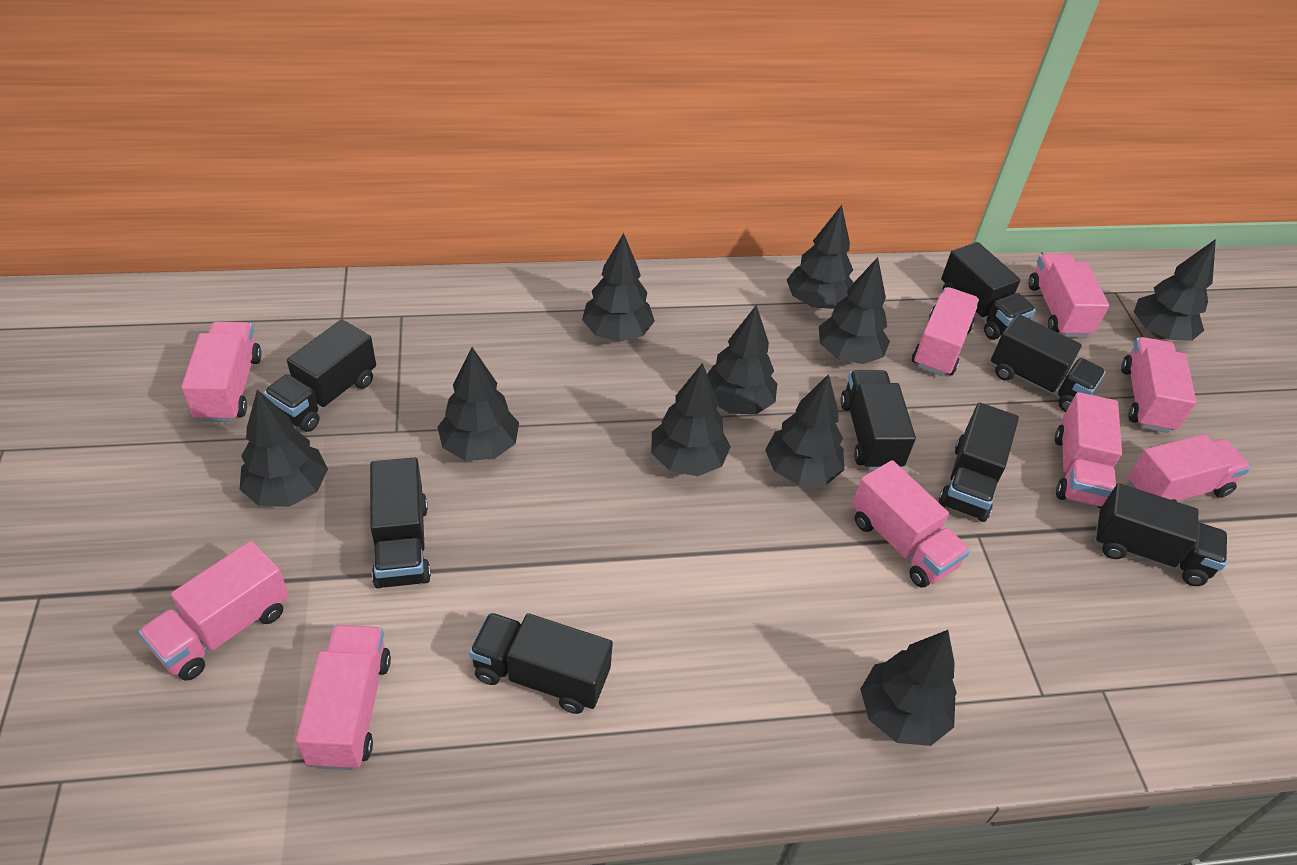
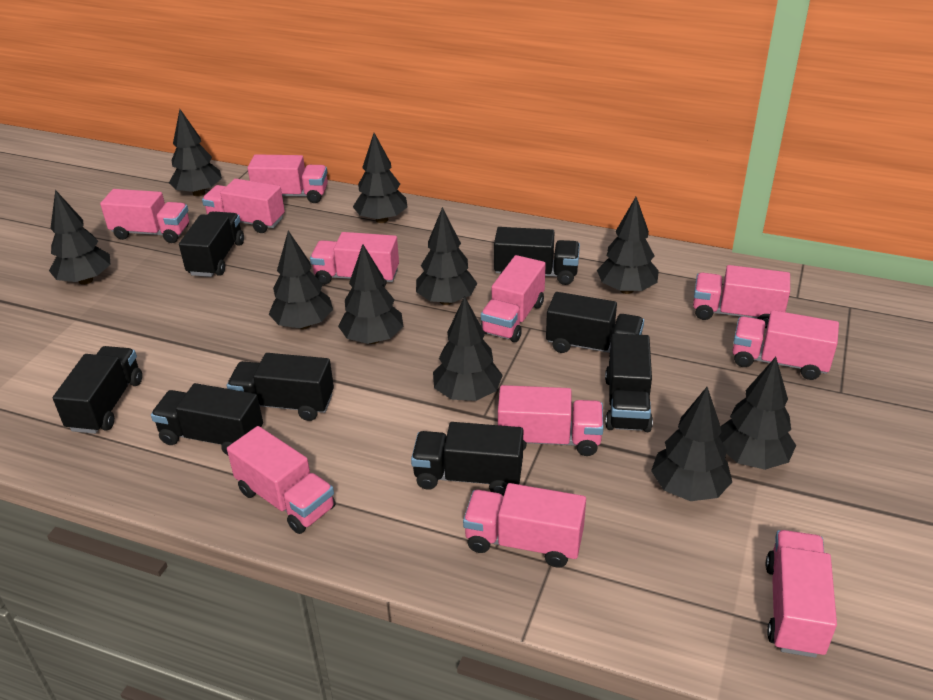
pink truck: [139,541,289,681] [182,322,262,422] [296,625,391,770] [852,460,970,588] [912,287,979,376] [1028,254,1109,337] [1055,392,1122,509] [1121,337,1197,433] [1128,434,1251,502] = 9 -> [100,189,189,243] [202,179,285,233] [227,426,336,534] [247,154,328,203] [310,232,399,287] [463,483,586,568] [481,255,546,342] [498,385,604,456] [693,265,790,328] [732,310,839,380] [766,530,837,658] = 11

